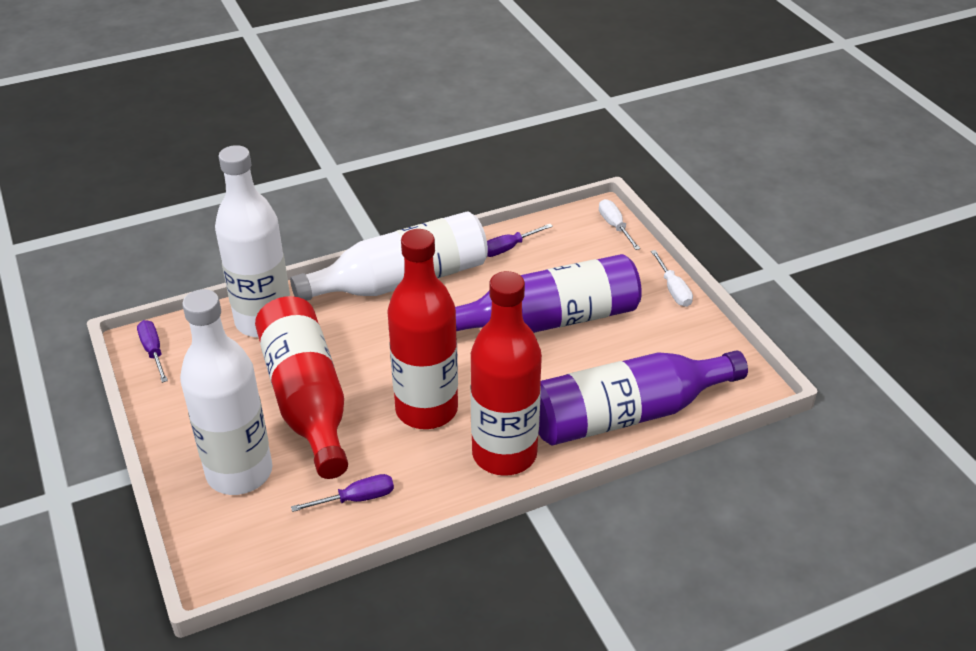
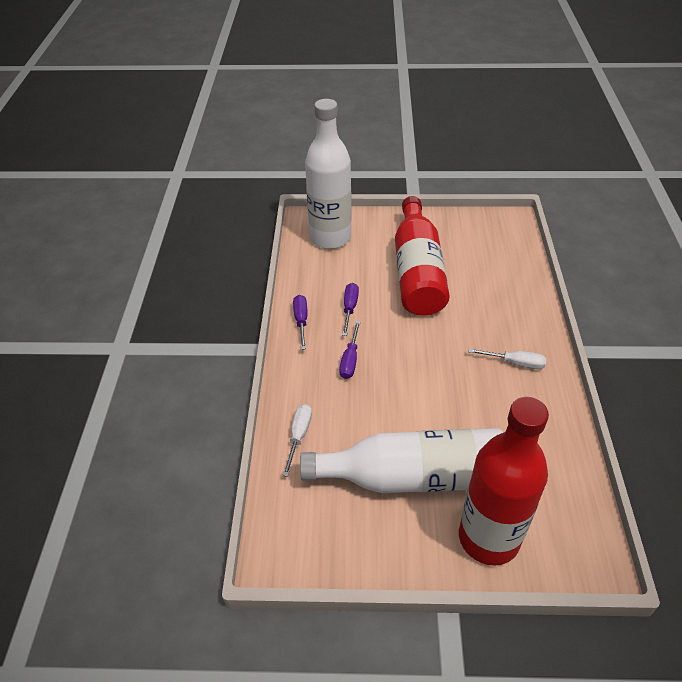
purple bottle: [455,254,642,333] [538,351,748,446] = 2 -> none = 0
red bottle: [255,296,348,479] [387,229,458,429] [470,271,542,476] = 3 -> [395,196,450,316] [459,397,549,565] = 2
white bottle: [180,289,273,495] [215,145,290,338] [290,211,488,301] = 3 -> [300,428,504,493] [305,99,352,249] = 2

